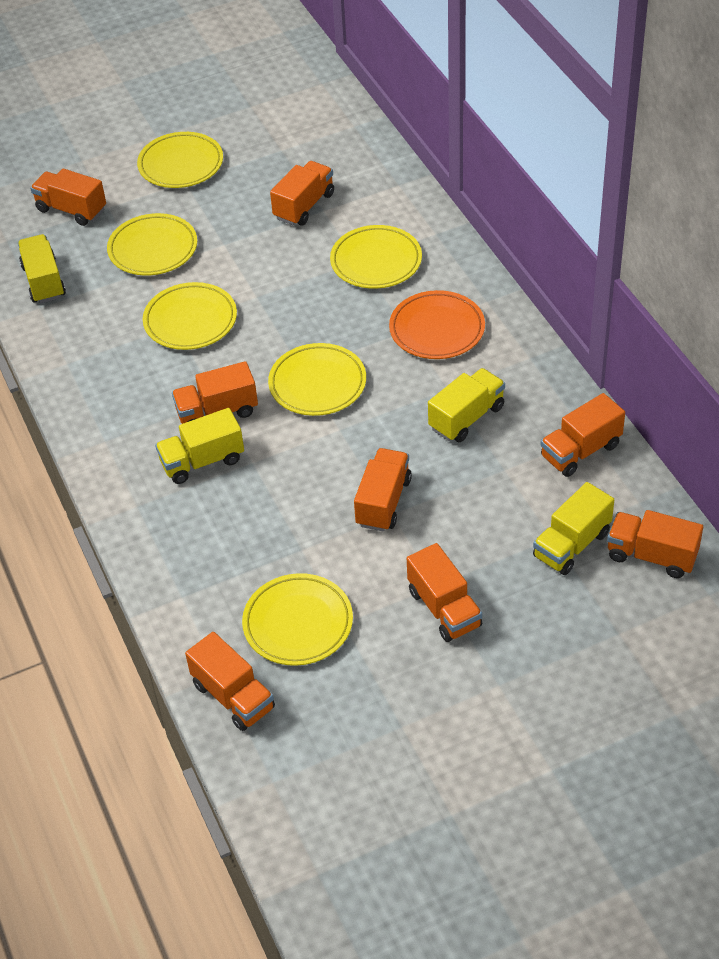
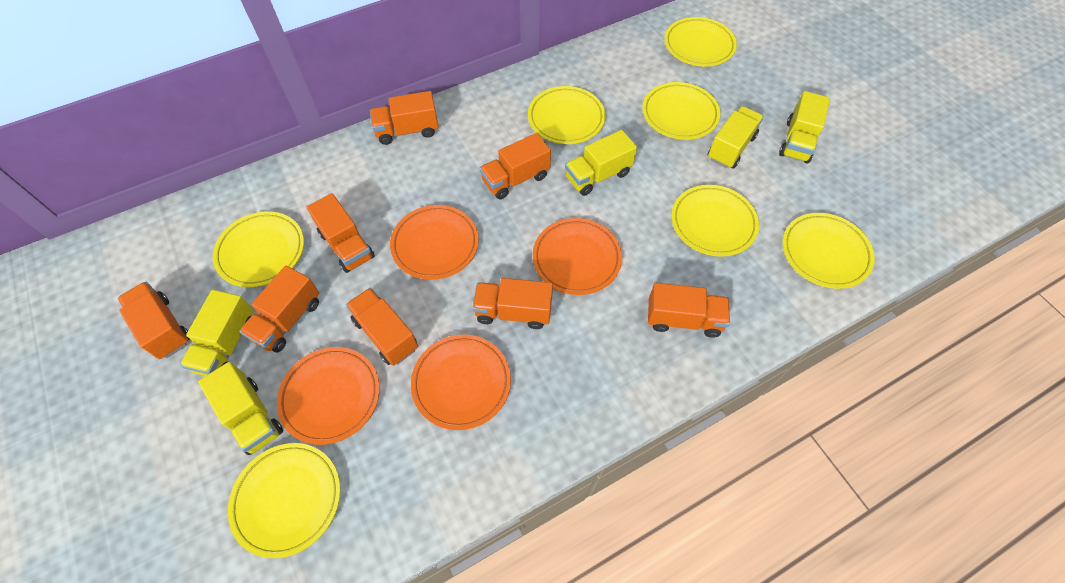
orange plate: [389,290,485,359] = 1 -> [277,347,380,445] [390,205,479,280] [411,334,511,430] [533,218,622,295] = 4
yellow plate: [107,213,197,275] [137,132,223,188] [143,282,237,350] [242,573,353,666] [268,343,366,416] [330,225,422,289] = 6 -> [213,212,304,287] [228,443,341,558] [528,86,605,144] [642,82,720,140] [665,17,737,67] [672,185,759,257] [782,213,875,289] = 7
yellow truck: [18,234,66,303] [155,408,244,484] [428,368,505,442] [533,482,614,575] = 4 -> [180,290,254,376] [198,362,283,455] [565,130,637,196] [708,106,764,169] [779,91,830,163] = 5

